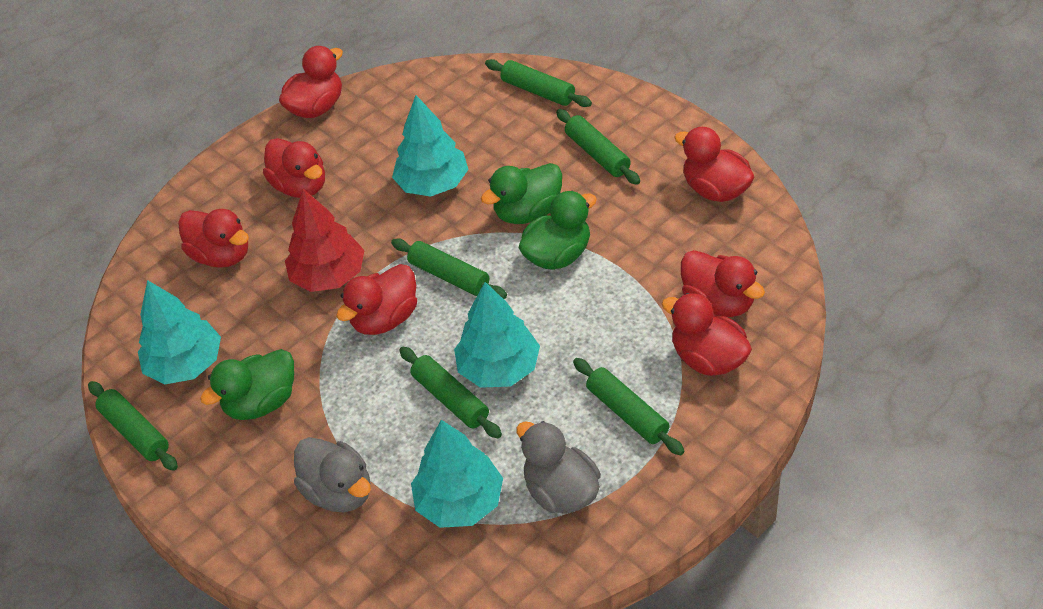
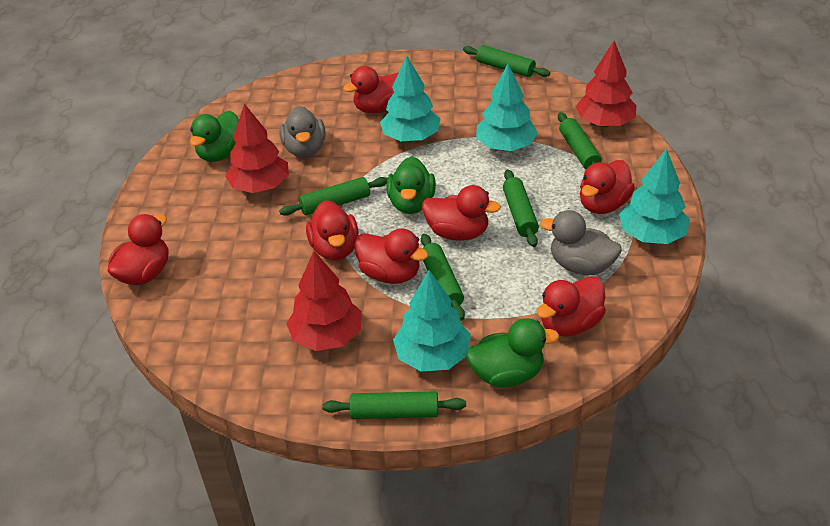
red tree: [285,189,365,292] = 1 -> [225,104,289,193] [286,251,362,351] [575,41,637,127] = 3

